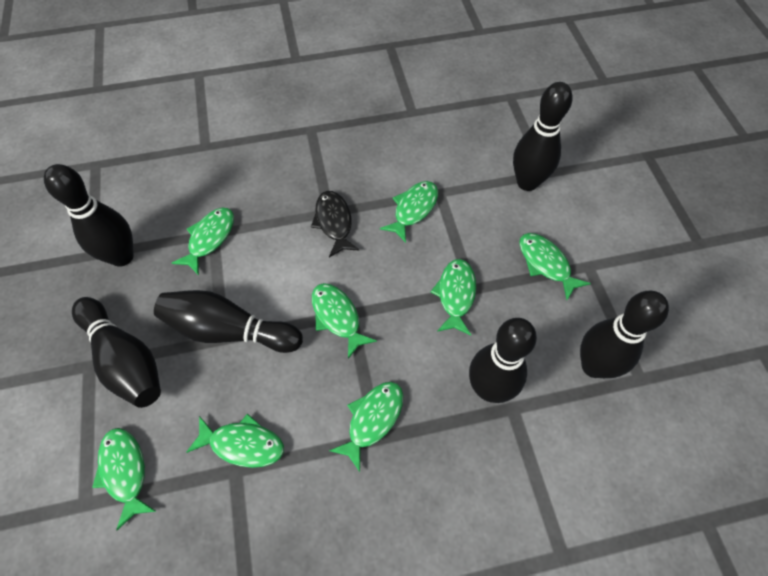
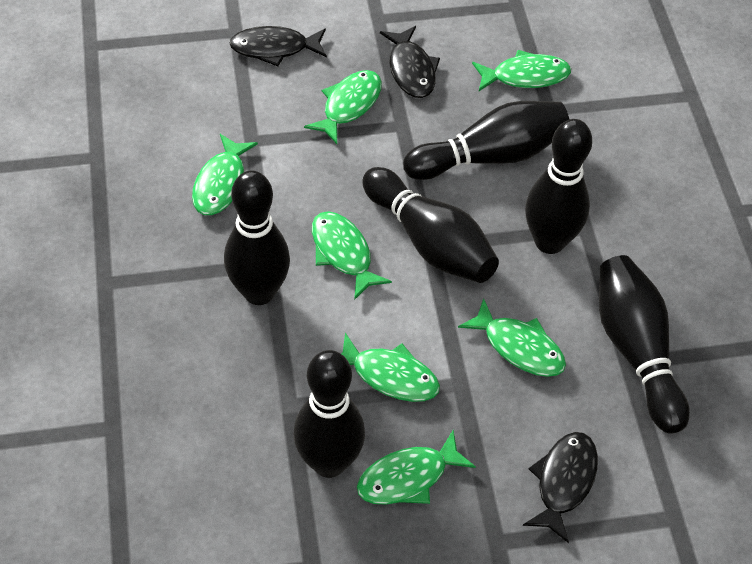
black fish: [311,191,360,257] = 1 -> [229,26,327,66] [380,26,440,98] [523,432,598,543] = 3
green fish: [92,428,157,530] [172,208,234,275] [186,413,284,468] [312,283,377,359] [329,382,404,472] [380,181,438,243] [431,259,476,336] [519,233,591,300] = 8 -> [192,134,258,215] [304,70,382,144] [312,211,392,300] [341,333,440,402] [357,430,476,505] [458,298,566,377] [472,50,571,91] = 7

